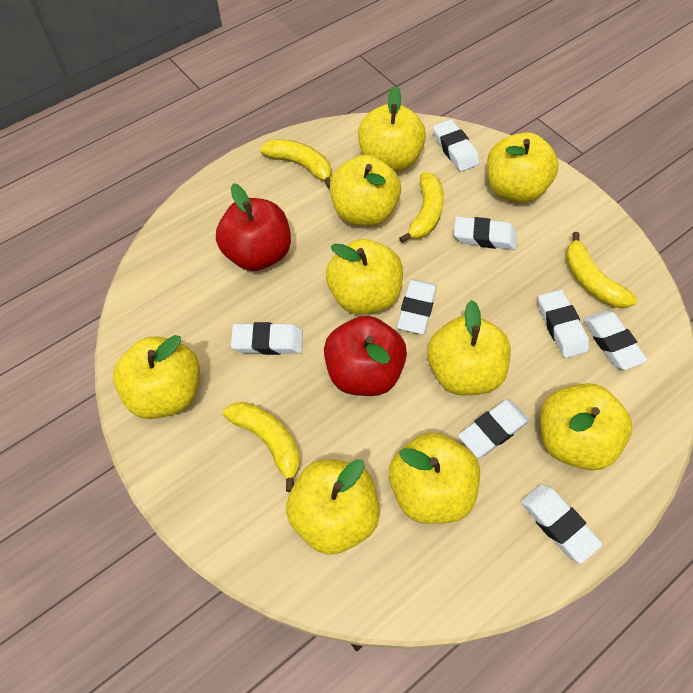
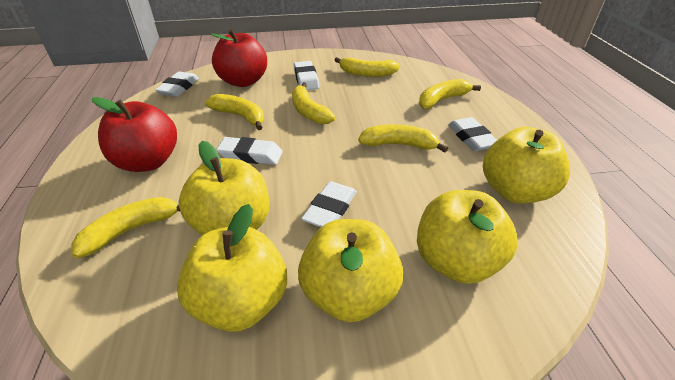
white eraser: [231,322,303,355] [397,279,437,334] [433,119,480,172] [454,216,517,250] [458,399,530,458] [520,484,602,563] [538,290,589,358] [583,311,648,370] = 8 -> [155,72,199,97] [216,137,283,165] [294,61,319,90] [301,181,357,227] [448,117,497,151] = 5
yellow apple: [113,335,200,419] [286,459,380,554] [326,239,403,314] [330,155,401,226] [358,86,426,172] [389,432,480,524] [427,300,511,395] [487,132,558,203] [540,383,632,471] = 9 -> [177,204,287,332] [179,141,269,235] [298,219,403,322] [417,190,518,284] [483,127,570,203] = 5
yellow banana: [223,402,300,492] [260,139,331,188] [399,172,444,243] [566,232,637,308] = 4 -> [71,197,180,258] [205,94,264,130] [292,82,335,124] [335,57,400,77] [358,124,448,153] [419,79,481,109] = 6

